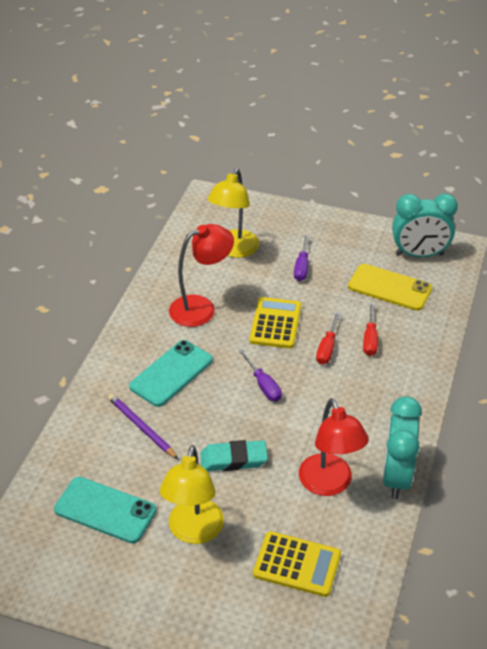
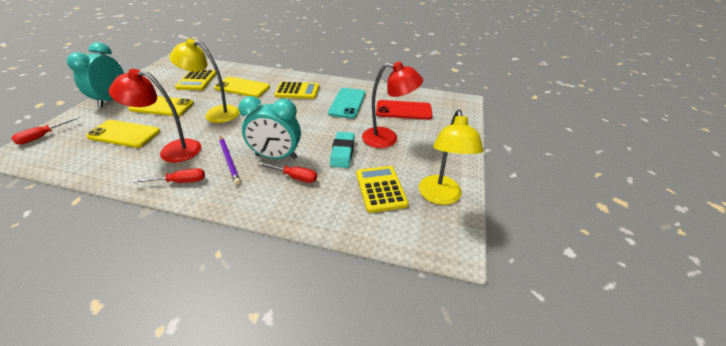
purple screwdriver: [239,349,282,402] [294,234,309,281] = 2 -> none = 0
red phone: none = 0 -> [376,100,432,120] = 1
red screwdriver: [316,311,341,365] [363,302,378,356] = 2 -> [11,116,80,144] [133,168,205,183] [258,162,317,183] = 3
turquoise phone: [54,477,156,543] [129,340,213,407] = 2 -> [328,88,366,119] = 1
yellow calculator: [249,297,301,348] [253,531,341,597] = 2 -> [175,70,216,90] [274,82,319,99] [356,166,408,213] = 3
yellow phone: [348,264,432,311] = 1 -> [86,120,160,148] [128,96,194,116] [214,77,270,97] = 3

